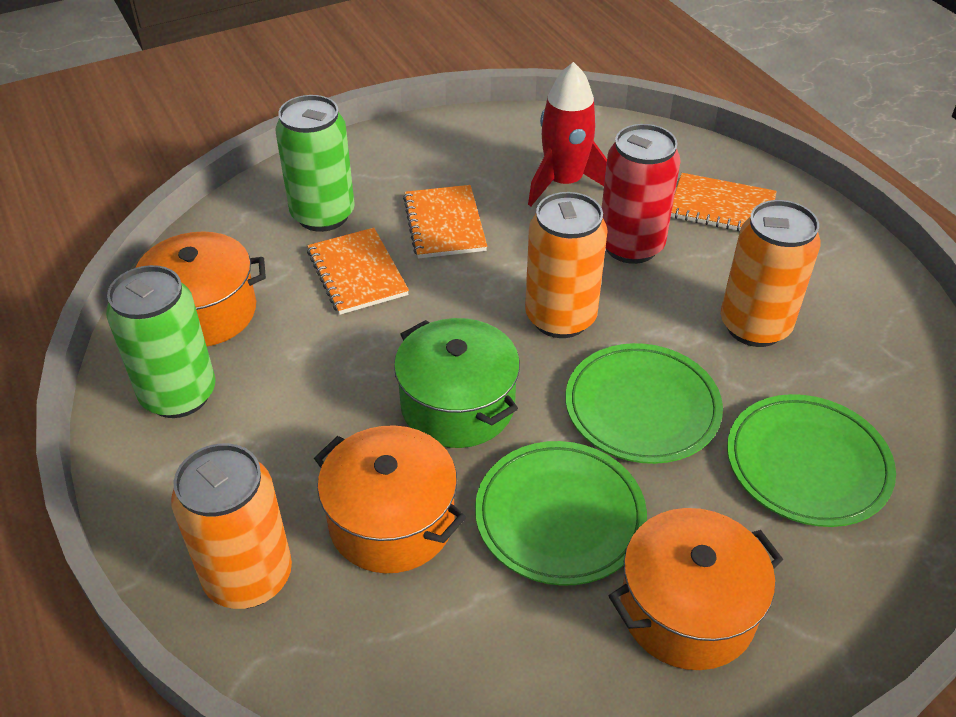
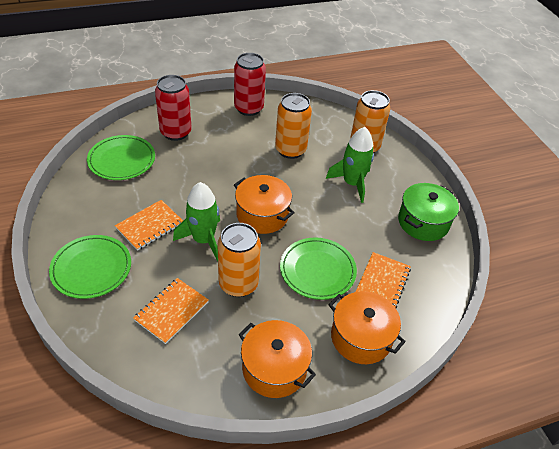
green can: [106,265,215,418] [275,95,355,232] = 2 -> none = 0
green rocket: none = 0 -> [173,182,220,261] [326,127,374,203] = 2
red can: [602,124,681,264] = 1 -> [155,75,192,141] [234,53,266,116] = 2
red rocket: [528,62,607,206] = 1 -> none = 0

